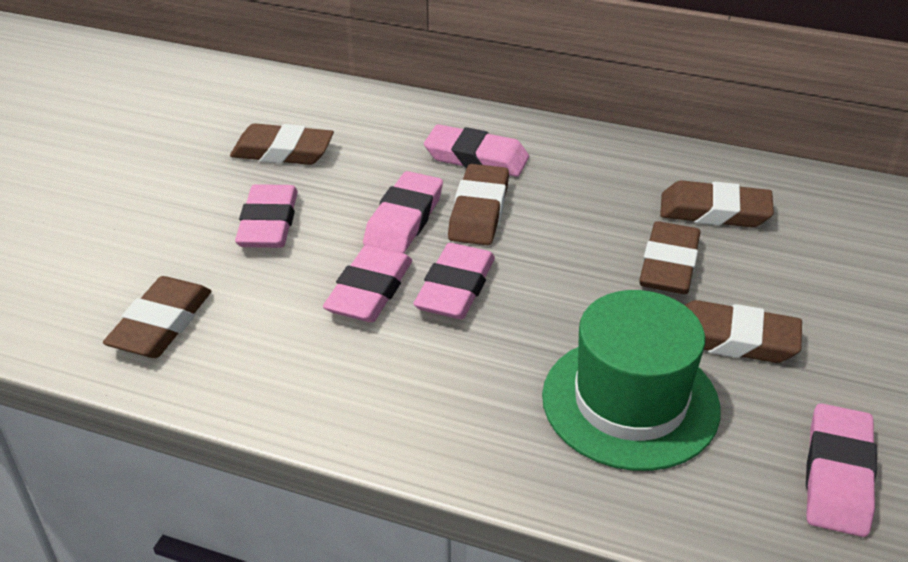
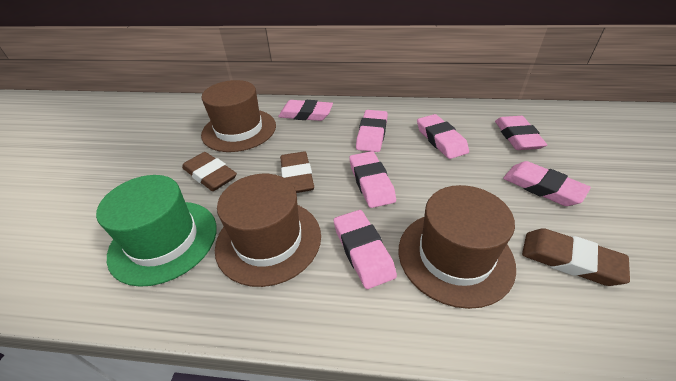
brown eraser: [103,276,211,358] [230,123,334,165] [448,164,509,245] [639,221,701,294] [660,180,774,228] [685,300,802,363] = 6 -> [182,152,237,191] [280,151,314,193] [522,228,630,286] = 3
brown hat: none = 0 -> [201,80,276,152] [215,174,321,287] [399,185,516,309] = 3
pink eraser: [235,184,298,248] [323,245,412,322] [363,171,443,253] [414,243,495,319] [424,124,529,177] [806,403,877,537] = 6 -> [278,100,333,121] [334,210,397,289] [349,151,396,208] [356,110,388,152] [417,114,469,159] [495,116,547,150] [503,161,591,206] = 7

